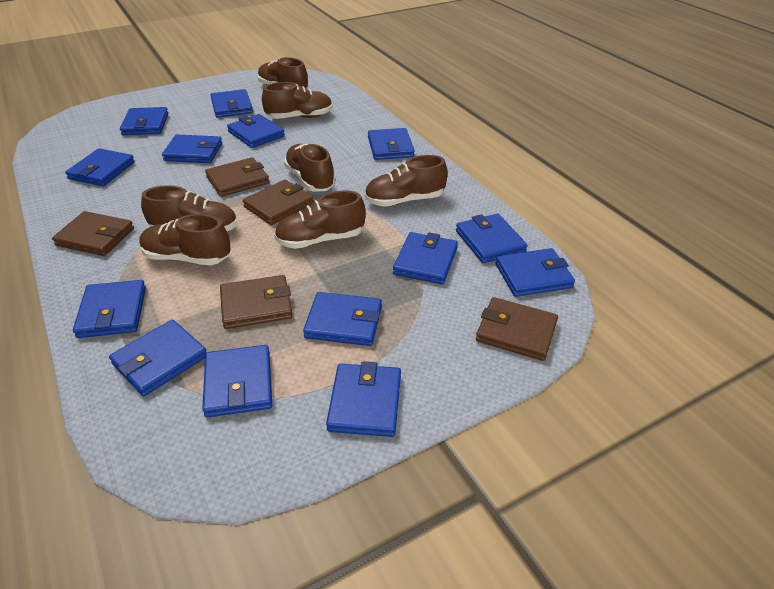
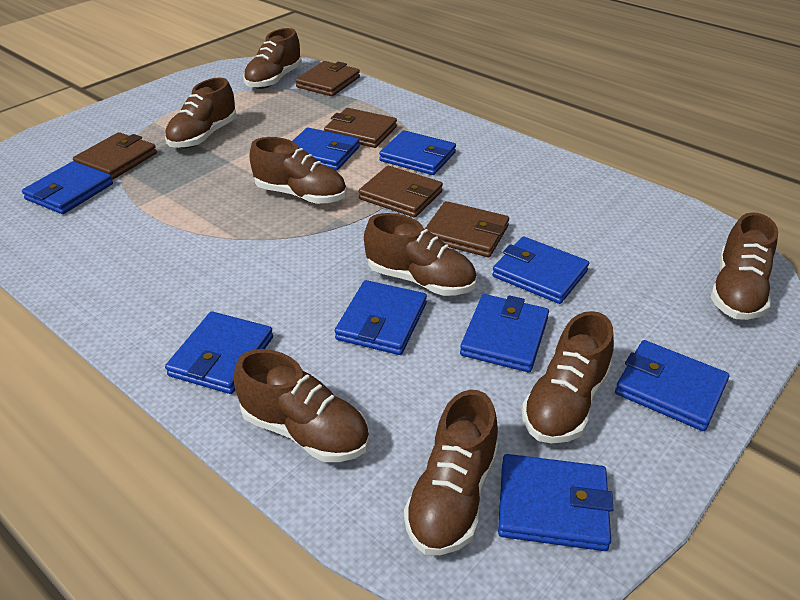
blue wallet: [66,148,135,186] [73,280,146,338] [109,320,206,396] [120,107,168,135] [162,134,222,163] [202,345,272,418] [210,89,253,118] [227,114,285,148] [303,292,382,346] [326,361,401,437] [368,128,415,160] [393,232,458,285] [456,214,528,263] [496,248,575,297] = 14 -> [22,161,113,214] [165,311,273,394] [293,128,360,170] [335,280,427,355] [379,130,456,175] [460,294,549,372] [492,237,589,304] [498,454,614,551] [615,340,729,431] = 9
brown shoe: [139,214,231,265] [141,185,237,231] [257,57,308,89] [262,82,333,119] [274,191,365,249] [284,144,335,192] [364,155,448,207] = 7 -> [165,77,237,148] [234,349,369,462] [243,28,302,89] [249,137,346,204] [364,213,476,296] [404,390,498,555] [522,311,614,444] [710,212,778,320] = 8

